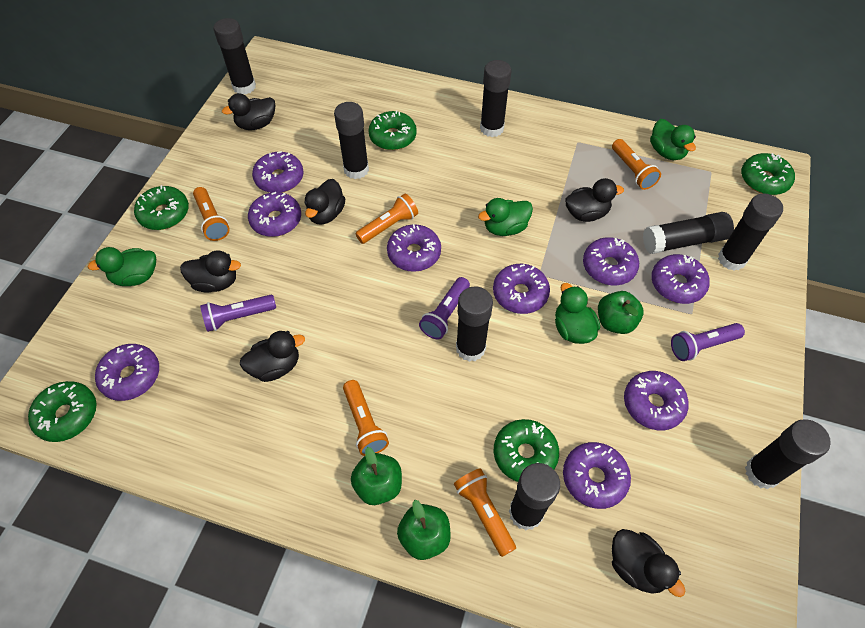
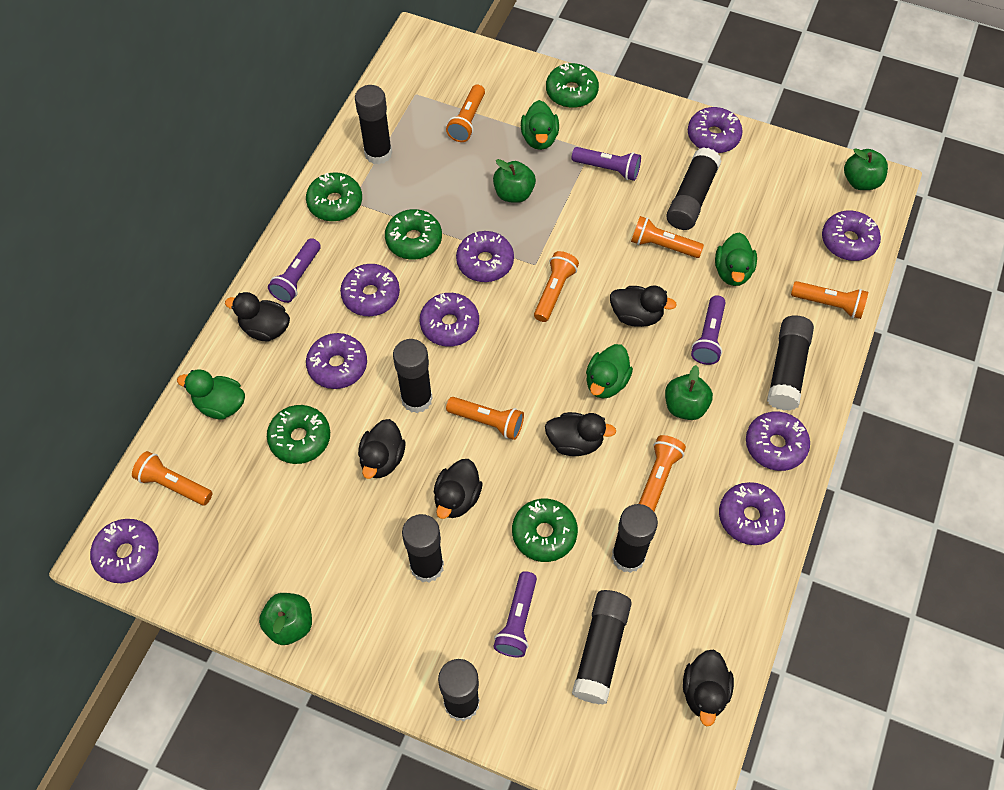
green apple: [351,447,402,505] [397,500,451,560] [598,291,644,334] = 3 -> [259,593,312,645] [493,159,536,203] [665,365,713,420] [844,148,888,190] = 4
orange flashlight: [193,187,230,241] [343,380,389,456] [355,194,418,244] [454,468,516,557] [612,139,661,190] = 5 -> [132,451,212,505] [446,84,485,142] [446,397,524,440] [534,251,579,322] [631,216,704,258] [639,435,686,511] [791,281,868,319] = 7
purple flashlight: [200,295,276,332] [419,277,470,339] [671,323,745,361] = 3 -> [268,238,321,303] [493,571,537,657] [572,147,641,181] [691,295,726,365] = 4

